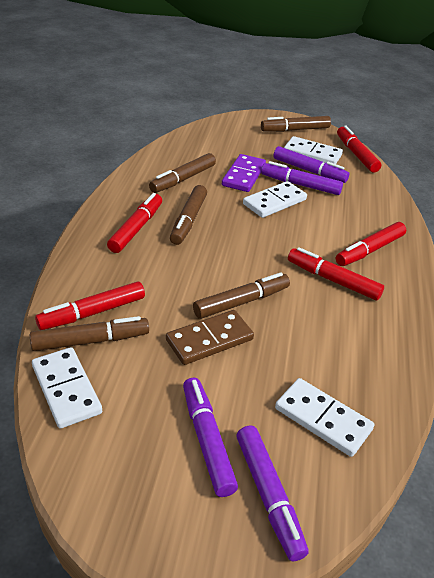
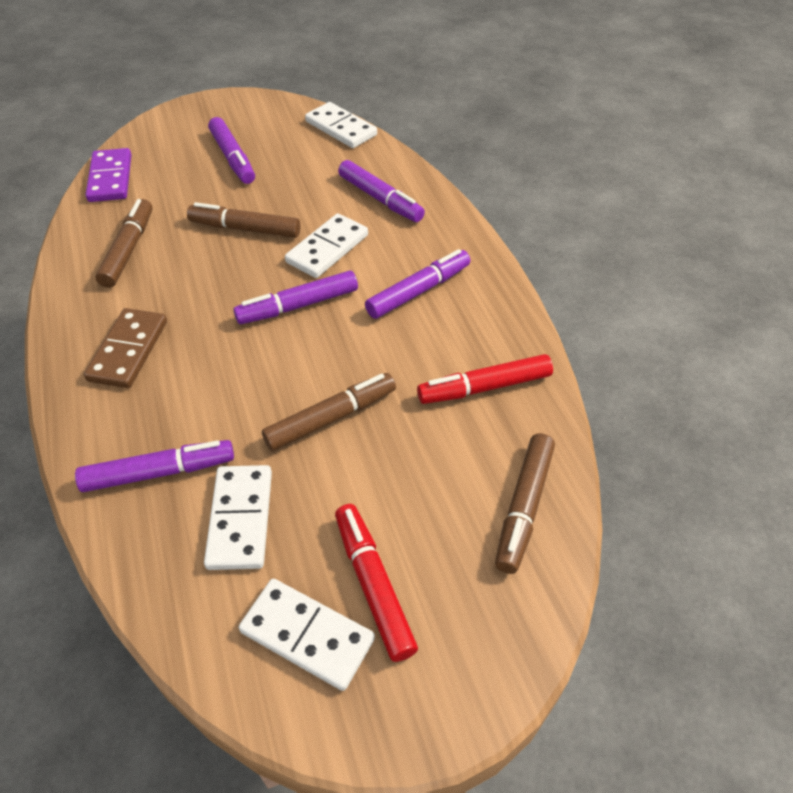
brown marker: [30,316,149,351] [149,153,216,193] [170,185,207,245] [193,272,290,319] [261,116,331,132] = 5 -> [95,199,152,288] [187,202,301,238] [262,373,396,451] [495,433,555,574] = 4
purple marker: [183,378,238,497] [236,425,309,561] [261,161,343,195] [273,146,349,183] = 4 -> [75,440,234,492] [208,117,255,184] [233,270,358,324] [338,160,425,222] [365,249,470,319] = 5
red marker: [35,281,145,330] [107,193,162,253] [288,247,384,300] [336,222,406,266] [337,125,381,173] = 5 -> [335,504,418,662] [417,354,553,404] = 2

